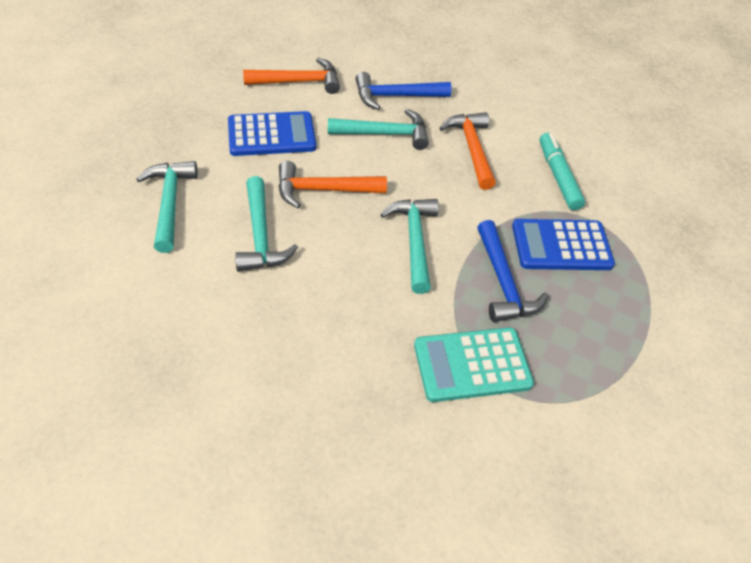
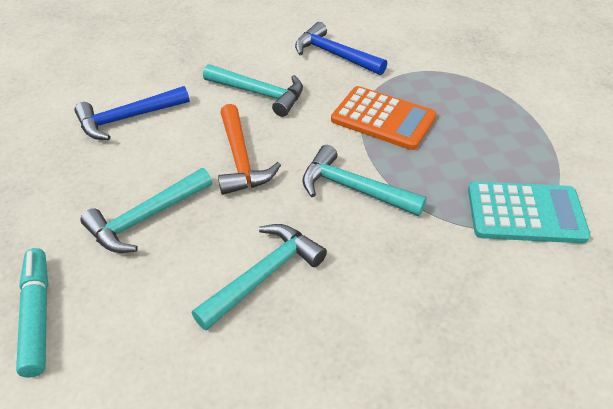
blue calculator: [228,111,316,156] [512,219,615,270] = 2 -> none = 0
orange calculator: none = 0 -> [331,86,437,150] = 1
orange hammer: [243,58,340,94] [278,161,387,208] [439,112,496,190] = 3 -> [218,104,281,195] = 1

